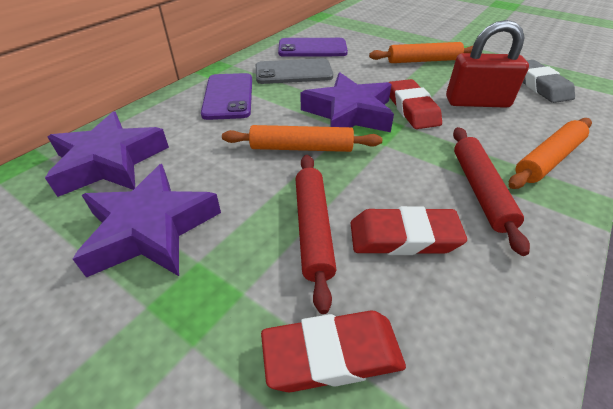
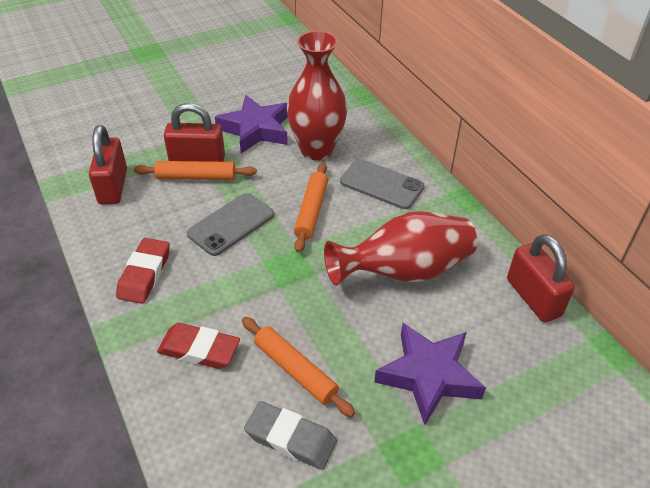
grey phone: [256,58,333,84] = 1 -> [187,193,274,256] [340,159,424,209] = 2
purple phone: [201,73,252,120] [278,38,348,57] = 2 -> none = 0
purple star: [45,112,169,197] [73,164,221,277] [301,72,394,132] = 3 -> [215,95,288,154] [374,323,486,425] = 2
red eraser: [261,311,406,393] [351,206,467,255] [389,79,442,129] = 3 -> [116,238,170,304] [157,323,240,369] = 2
red padlock: [446,20,529,108] = 1 -> [89,125,127,204] [164,103,225,162] [507,234,575,322] = 3
red rolling pin: [296,155,336,314] [453,127,530,256] = 2 -> none = 0
red vase: none = 0 -> [287,31,347,160] [324,211,477,286] = 2

